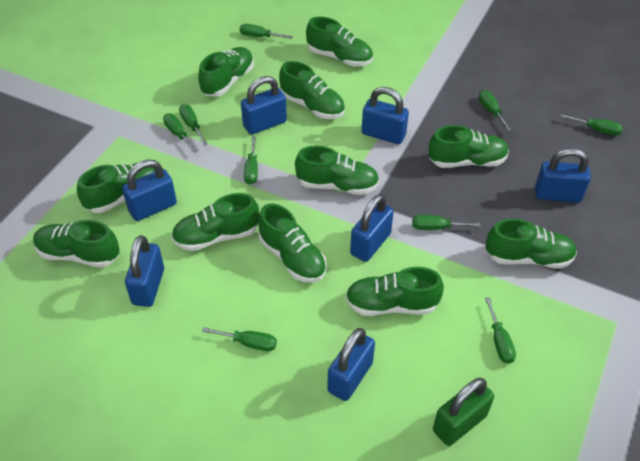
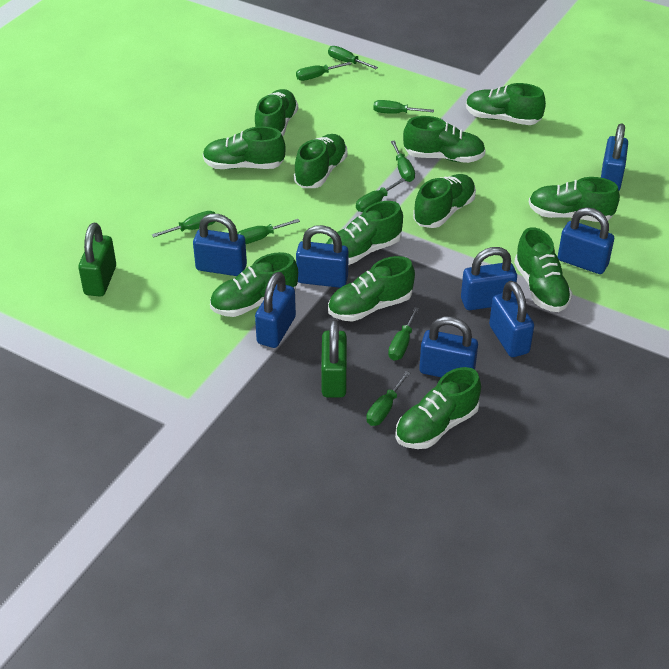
blue padlock: [122,160,177,221] [125,235,164,307] [241,76,287,135] [327,328,375,401] [350,194,394,262] [362,87,409,144] [535,148,591,203] = 7 -> [193,214,247,276] [255,272,296,348] [296,225,349,288] [419,316,478,377] [461,247,517,310] [489,281,534,357] [558,207,614,274] [601,123,628,190] = 8
green padlock: [433,378,494,446] = 1 -> [78,223,116,297] [321,319,347,398] = 2
green shoe: [33,220,120,268] [77,163,155,213] [171,193,259,251] [198,47,254,97] [258,204,327,283] [279,61,345,119] [295,146,379,195] [306,17,373,66] [345,267,444,316] [428,125,509,168] [485,219,577,269] = 11 -> [203,126,286,169] [210,252,298,317] [255,89,298,136] [294,134,347,188] [326,201,403,265] [328,256,415,322] [395,367,481,449] [403,116,486,163] [413,174,476,228] [466,83,546,125] [514,227,572,312] [529,177,620,222] = 12

